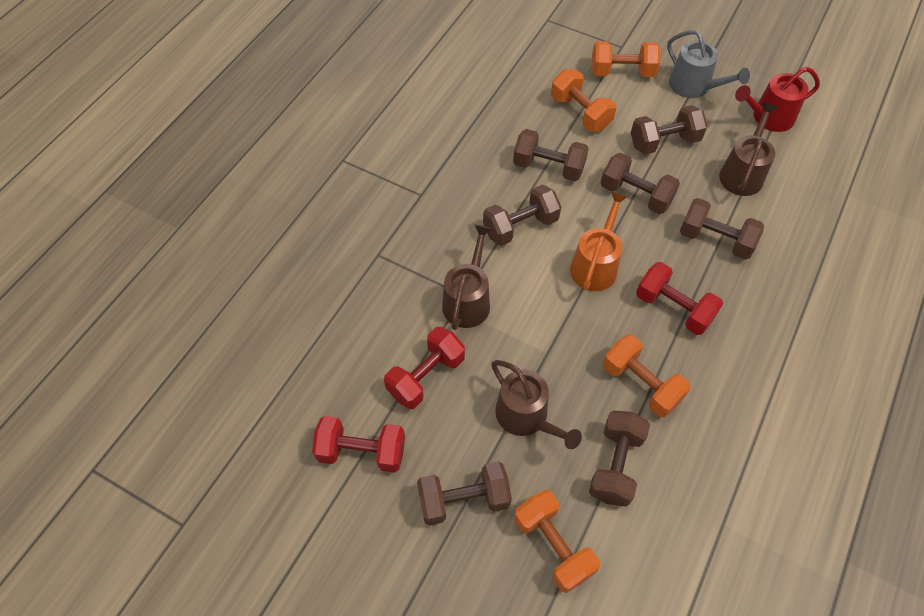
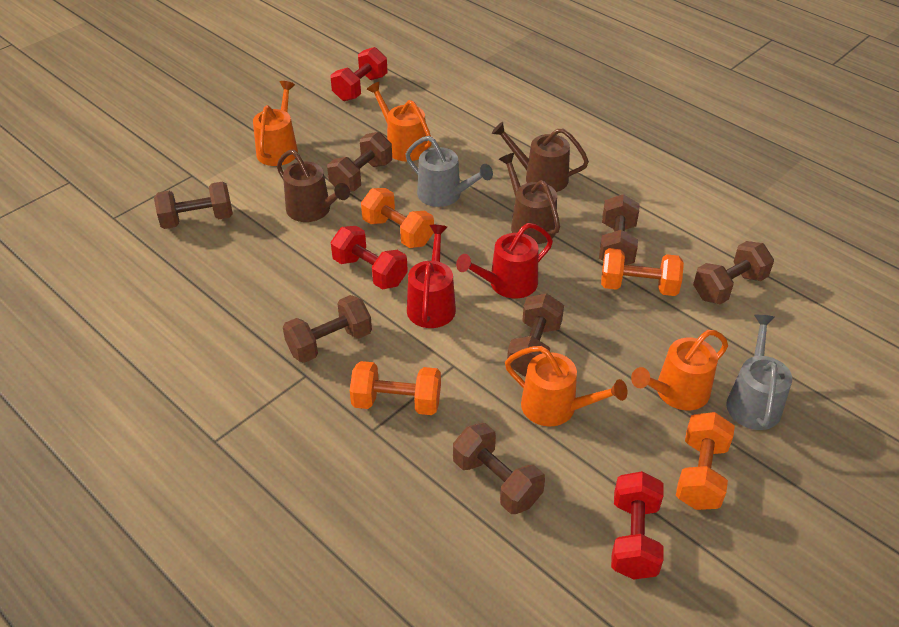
grey watering can: [667,30,750,98] = 1 -> [405,136,493,207] [726,315,792,430] = 2
orange watering can: [570,191,628,291] = 1 -> [253,81,298,166] [366,82,432,161] [505,346,627,427] [631,330,728,410] = 4
red watering can: [735,67,820,132] = 1 -> [407,225,456,328] [456,223,553,298] = 2

